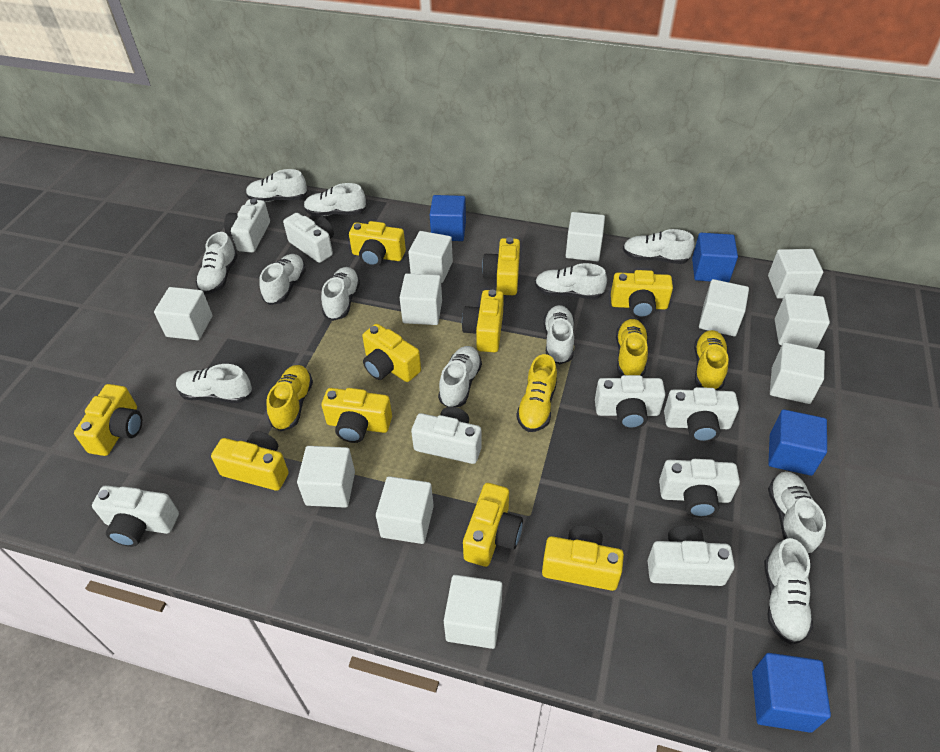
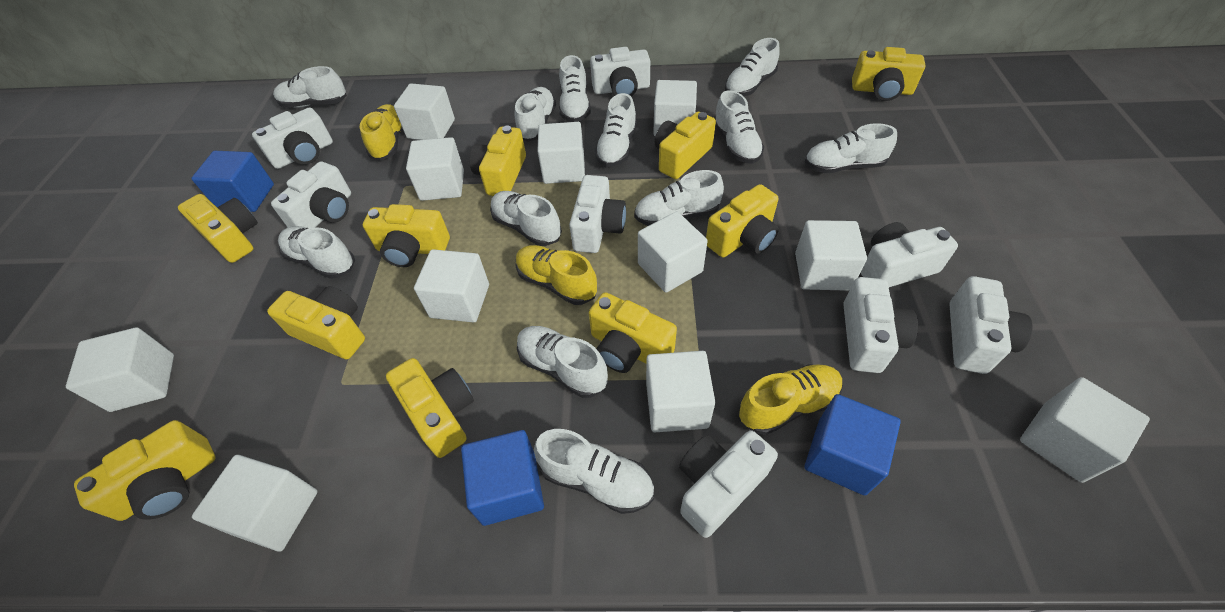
blue cube: [430,195,466,241] [692,233,738,282] [752,653,831,733] [768,409,827,476] = 4 -> [191,151,274,212] [461,430,544,526] [805,394,901,495] = 3
yellow shoe: [267,365,313,431] [516,354,557,432] [616,319,648,376] [694,330,729,390] = 4 -> [360,104,402,161] [516,245,597,305] [739,364,843,435] = 3

